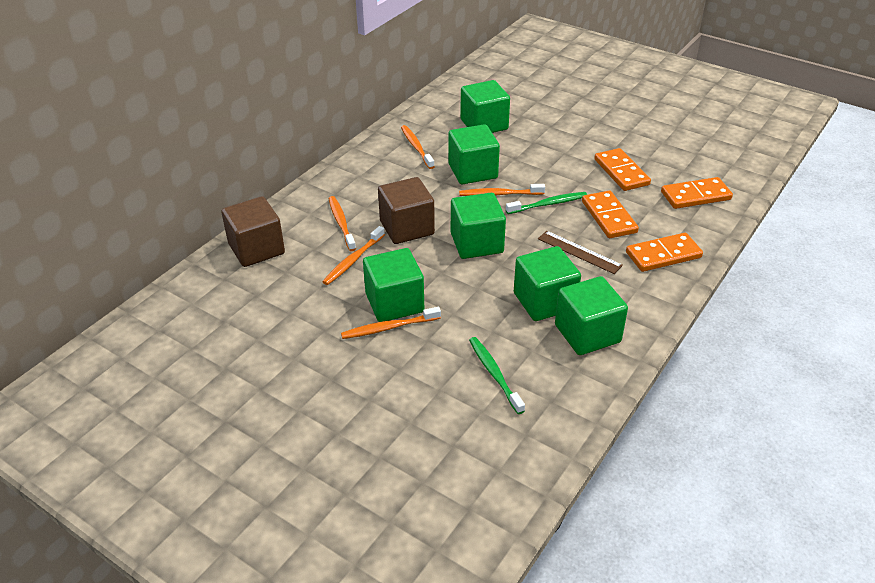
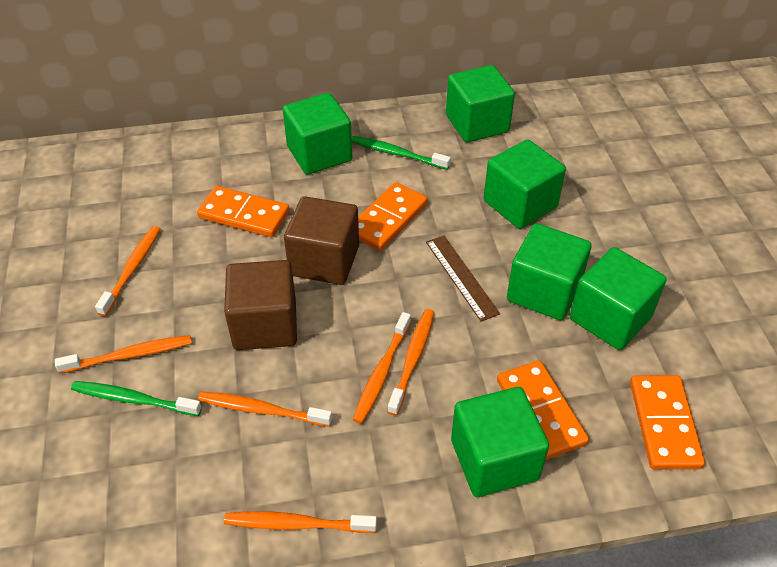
orange toothbrush: [322,226,385,285] [328,196,356,251] [341,307,441,339] [401,125,435,169] [459,184,545,196] = 5 -> [55,335,192,373] [95,226,161,316] [198,391,332,427] [224,511,377,533] [353,312,411,424] [387,309,435,416] = 6

